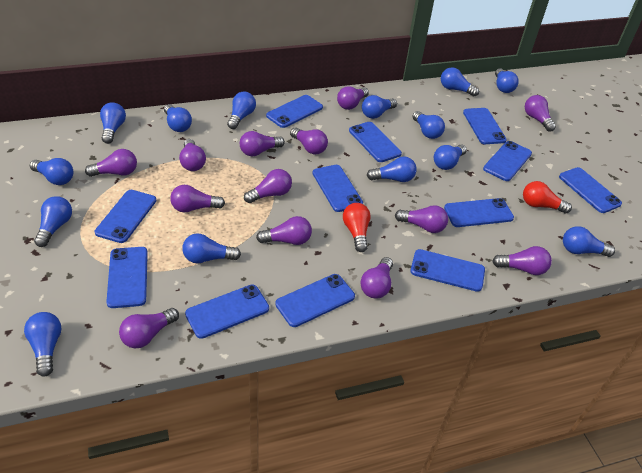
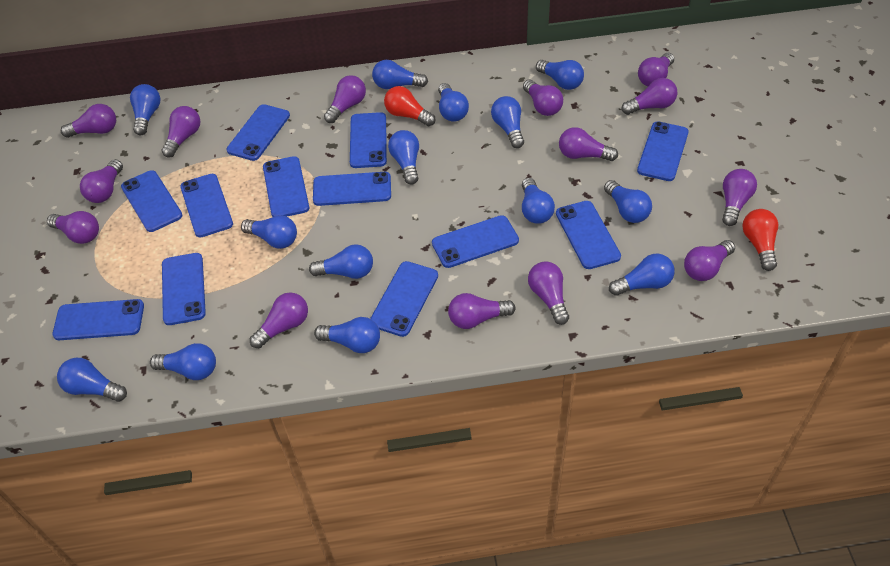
purple light bulb: [85,149,137,177] [119,308,179,348] [170,185,225,213] [179,139,206,171] [240,131,285,156] [244,169,292,203] [256,216,312,245] [290,127,328,154] [337,86,369,110] [361,257,393,299] [395,205,448,233] [492,246,552,275] [525,95,556,132] = 13 -> [47,211,99,244] [61,104,116,138] [80,159,123,203] [162,106,200,158] [250,292,308,348] [324,75,366,123] [448,293,516,329] [523,80,563,116] [528,261,569,325] [559,127,618,161] [622,78,677,115] [638,53,674,86] [684,240,735,281] [722,169,757,226] = 14

